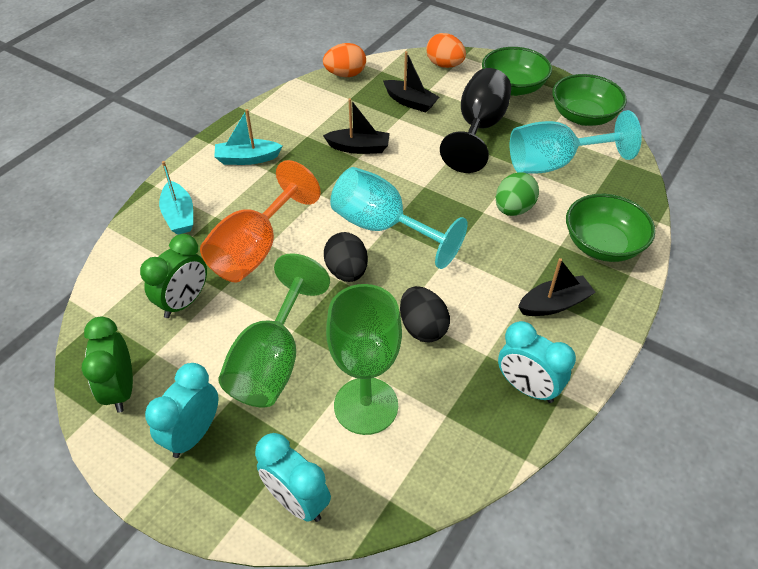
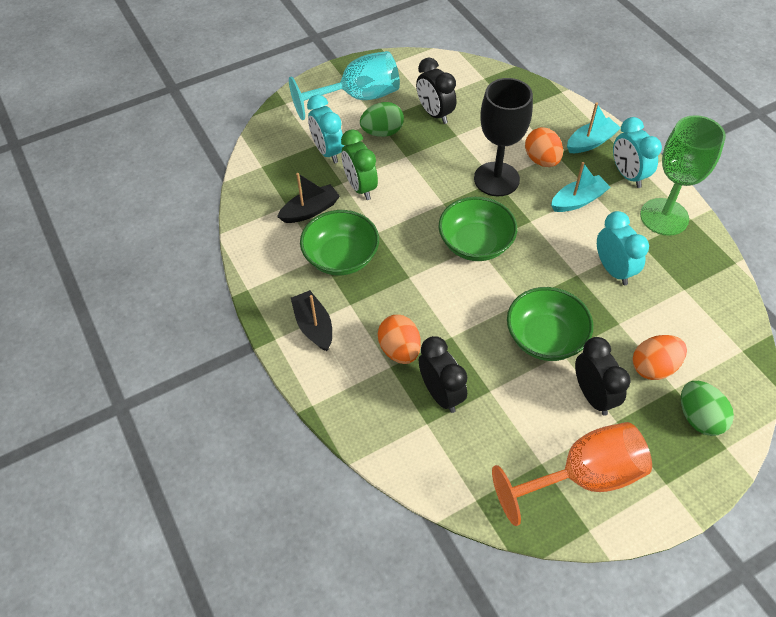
black boat: [323,98,390,154] [383,51,439,113] [518,258,596,316] = 3 -> [277,173,340,223] [291,290,332,351] = 2
black clock: none = 0 -> [416,58,456,124] [419,336,467,413] [575,337,631,416] = 3
black egg: [324,232,368,282] [400,286,450,343] = 2 -> none = 0
green clock: [81,316,133,413] [140,234,207,318] = 2 -> [341,129,378,200] = 1
green egg: [496,173,539,216] = 1 -> [360,102,404,137] [681,381,734,436] = 2
green goblet: [218,253,330,407] [326,284,402,435] = 2 -> [640,115,726,236] = 1
orange egg: [323,43,366,77] [426,33,466,68] = 2 -> [378,315,421,364] [525,127,563,167] [633,335,687,380] = 3
turquoise goblet: [330,167,468,269] [510,110,642,174] = 2 -> [289,51,400,120] = 1

